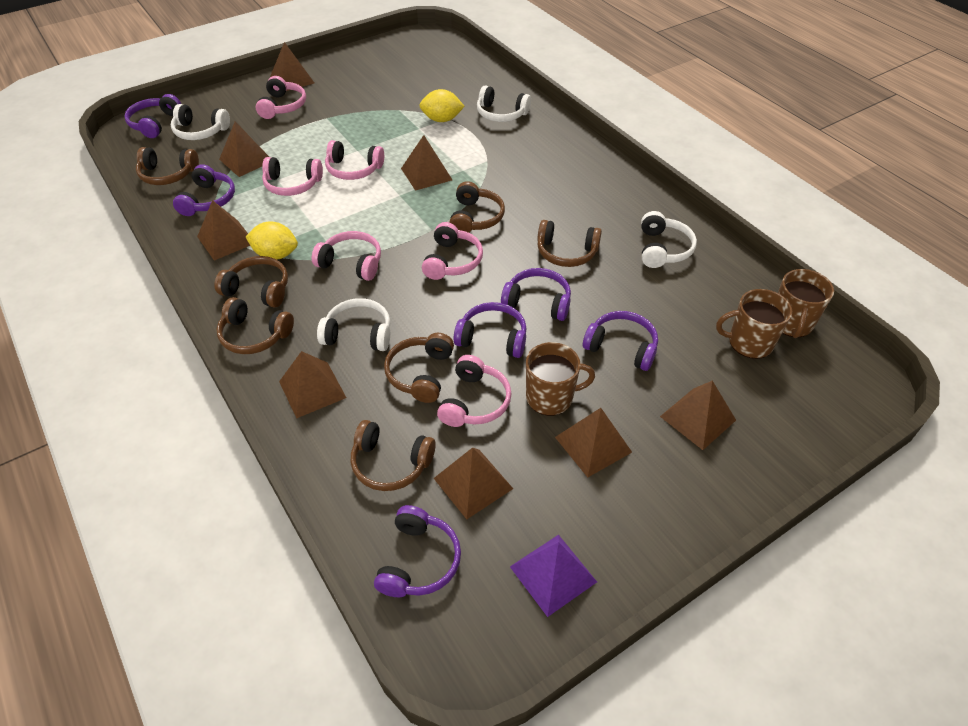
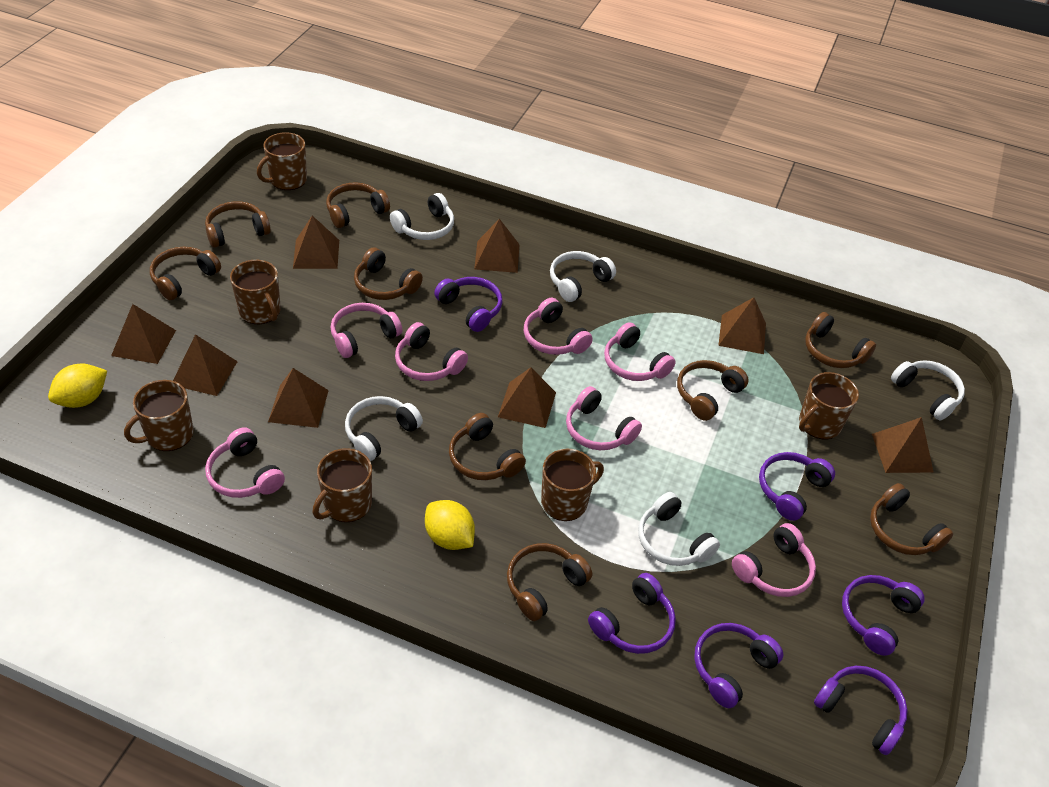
brown headphones: [136,147,199,185] [214,256,288,308] [216,297,294,354] [351,420,436,491] [384,333,454,403] [449,181,505,233] [537,220,602,267] = 7 -> [150,247,221,300] [205,201,271,248] [326,182,390,228] [354,247,423,300] [449,413,526,480] [507,543,592,621] [677,360,749,421] [805,312,876,368] [870,483,953,555] = 9
brown mug: [526,342,595,416] [716,289,792,359] [778,269,834,338] = 3 -> [124,380,194,451] [230,260,281,324] [257,132,307,190] [313,448,372,522] [541,449,604,521] [799,372,859,439] = 6
pink headphones: [256,76,306,119] [262,157,323,196] [312,231,381,281] [325,140,384,180] [422,222,483,280] [437,355,511,427] = 6 -> [205,427,285,498] [330,303,402,358] [395,322,468,381] [524,298,593,355] [566,386,642,450] [604,322,676,381] [732,523,816,597] = 7
purple pyramid: [510,535,597,617] = 1 -> none = 0
white headphones: [171,104,230,140] [317,298,391,351] [477,85,531,122] [641,211,697,268] = 4 -> [345,396,423,461] [390,193,454,240] [550,251,616,302] [638,492,720,566] [891,360,965,421] = 5

